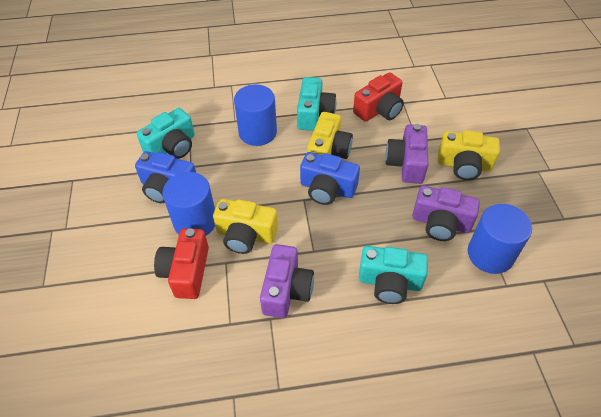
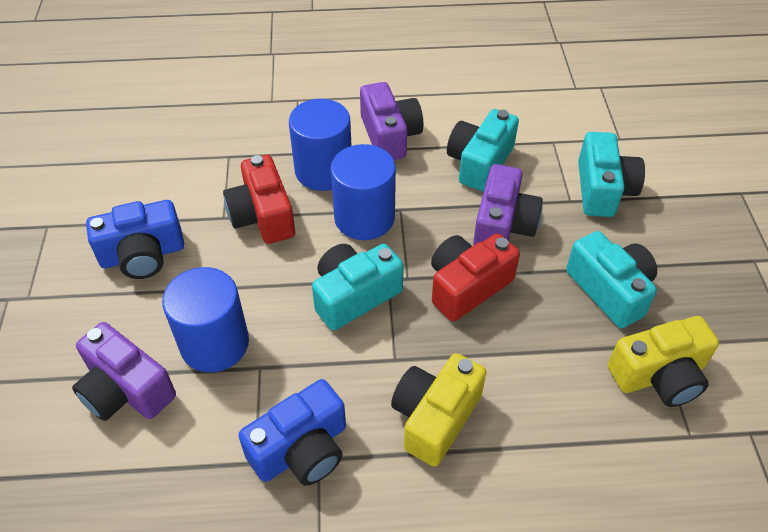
turquoise camera: [137,108,195,159] [297,77,336,131] [359,246,428,304] = 3 -> [312,244,404,330] [447,109,519,192] [566,231,657,328] [578,132,645,217] = 4
yellow camera: [213,199,278,254] [307,112,353,159] [438,130,500,180] = 3 -> [391,353,486,467] [608,316,719,407] = 2

